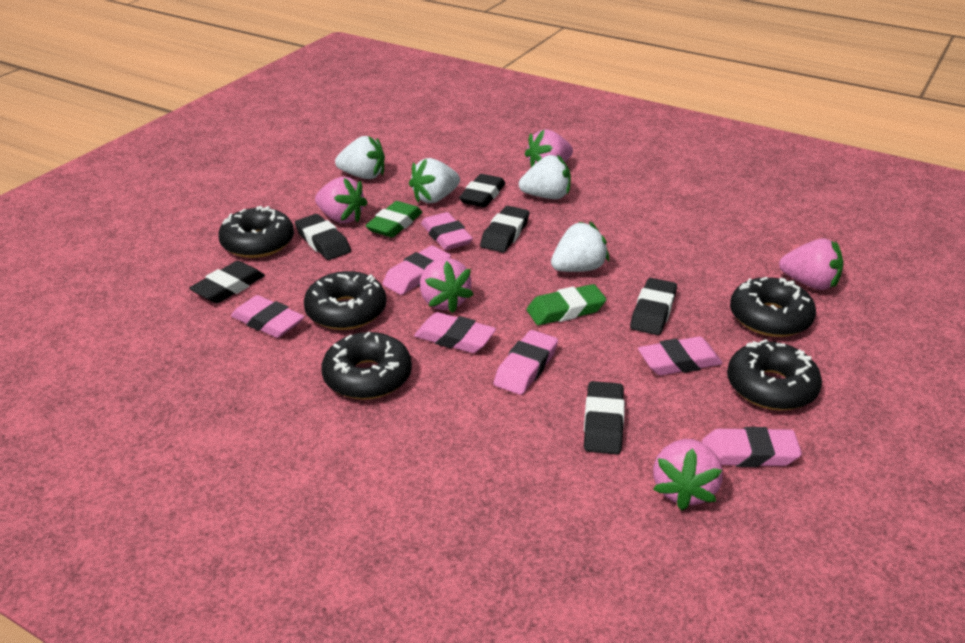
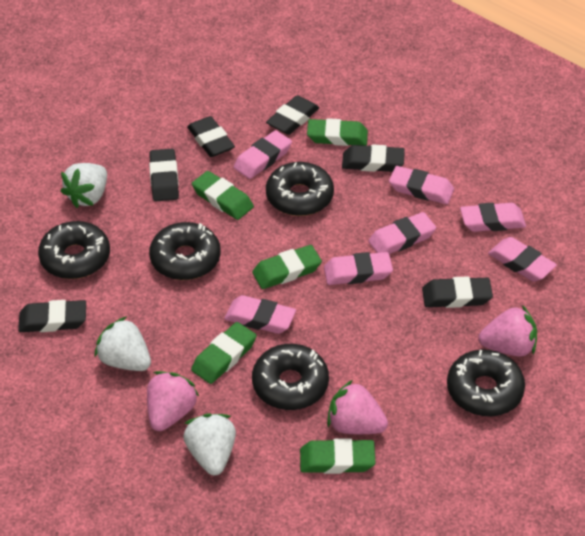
green eraser: [365,201,422,238] [526,284,607,325] = 2 -> [191,322,257,384] [192,171,254,220] [252,245,322,289] [300,438,375,474] [307,118,368,146] = 5
pink strawberry: [315,177,368,223] [420,258,474,313] [525,129,573,167] [653,439,723,511] [779,238,843,290] = 5 -> [147,371,199,431] [327,380,388,434] [478,305,537,356] = 3
white strawberry: [335,136,385,179] [409,158,460,203] [519,155,571,199] [551,221,609,272] = 4 -> [60,163,107,208] [94,316,151,371] [183,413,236,475] = 3

